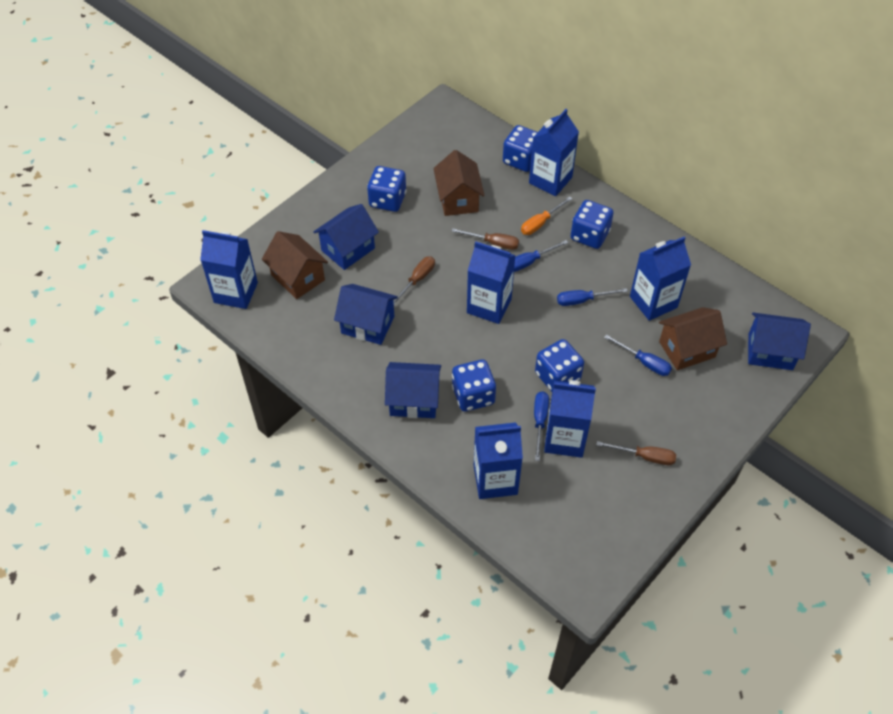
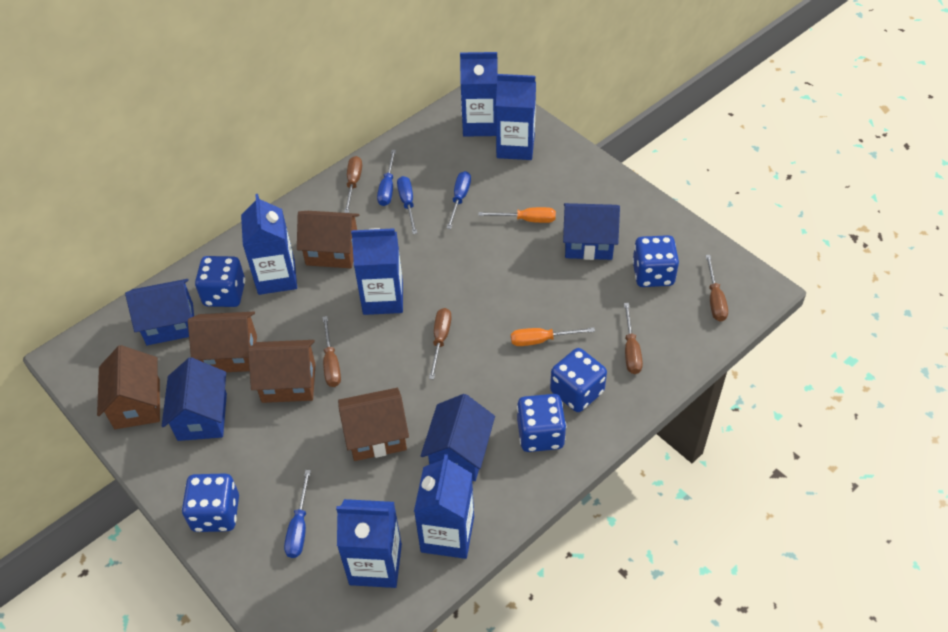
brown house: [262,231,328,299] [433,150,485,216] [659,307,727,370] = 3 -> [97,345,160,429] [188,312,257,372] [248,340,316,403] [297,211,359,268] [338,388,409,461] = 5
brown screwdriver: [393,256,435,305] [451,228,519,250] [596,441,676,465] = 3 -> [322,316,341,387] [344,156,362,213] [429,308,452,380] [624,303,643,374] [705,255,728,322] = 5
orange screwdriver: [521,196,572,235] = 1 -> [478,207,556,223] [511,327,595,346] = 2

